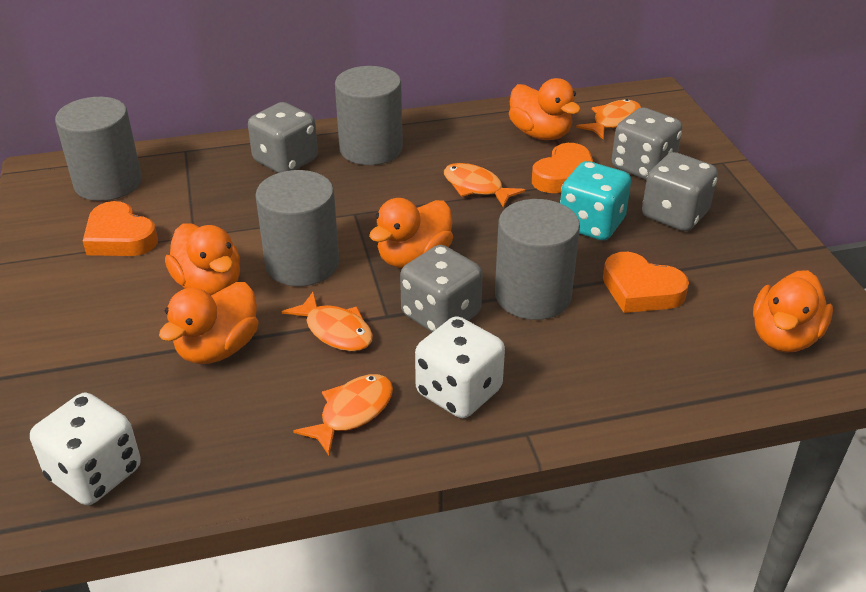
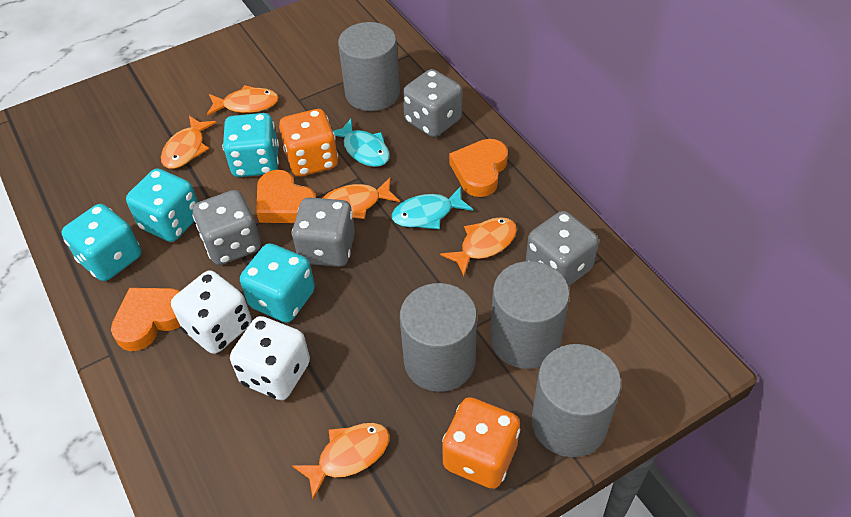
orange dice: none = 0 -> [279,109,338,177] [442,397,520,489] = 2
orange duck: [159,282,258,364] [165,224,240,296] [369,198,453,268] [509,78,581,140] [753,270,833,353] = 5 -> none = 0
orange fish: [282,292,373,351] [293,374,393,455] [444,163,525,208] [576,99,641,139] = 4 -> [161,116,217,169] [207,85,279,116] [292,423,390,500] [323,178,400,219] [440,217,517,276] = 5
turquoise dice: [560,161,631,241] = 1 -> [62,204,141,281] [126,168,198,242] [222,113,279,177] [240,243,315,323] = 4
turquoise fish: none = 0 -> [333,119,390,167] [392,186,473,229] = 2

